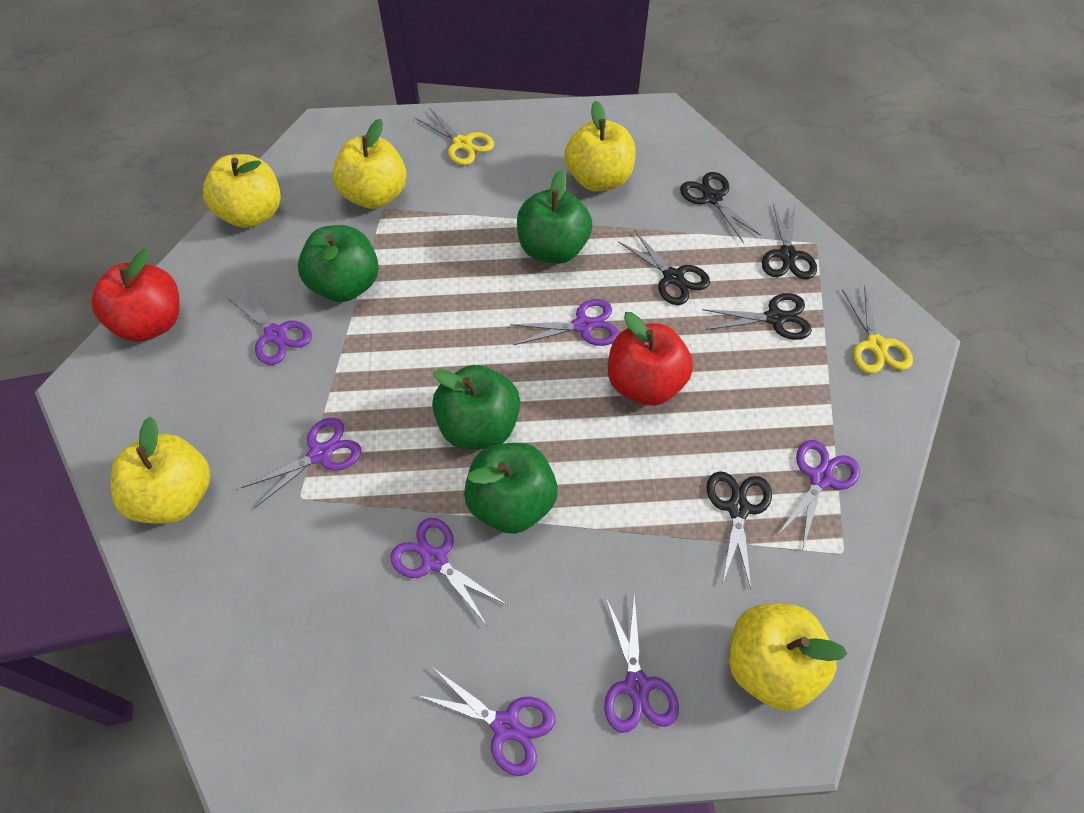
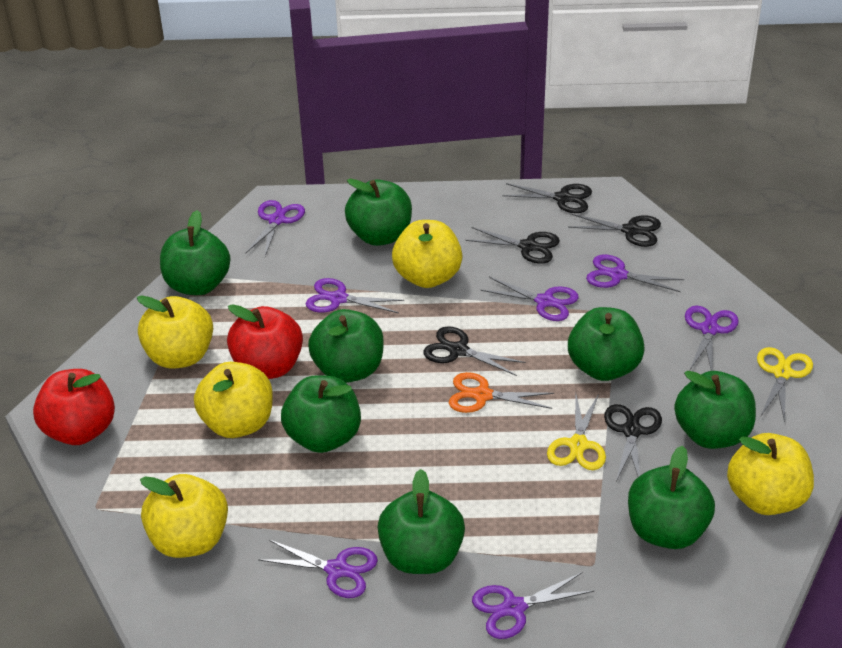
green apple: [298,225,379,302] [432,365,520,450] [464,443,558,534] [517,170,592,264] = 4 -> [160,210,230,295] [281,375,361,453] [308,309,384,383] [345,179,412,246] [377,469,465,574] [568,307,645,381] [628,446,715,549] [674,371,756,449] = 8
orange scissors: none = 0 -> [449,372,554,413] = 1

